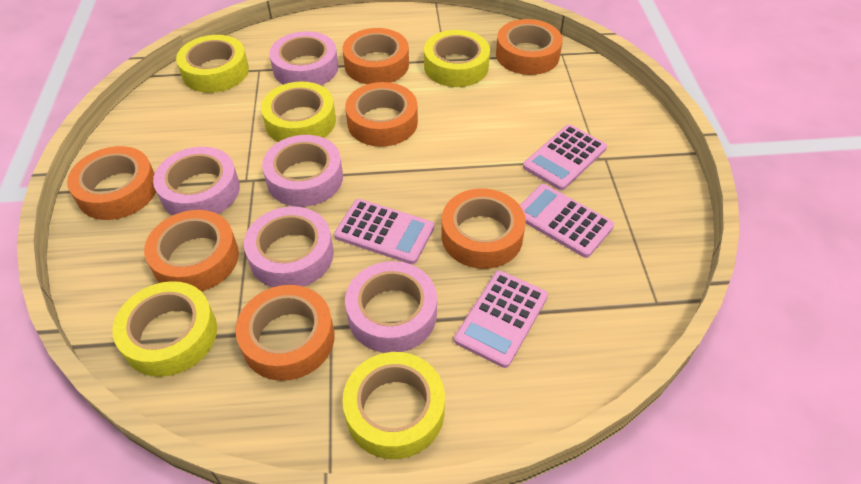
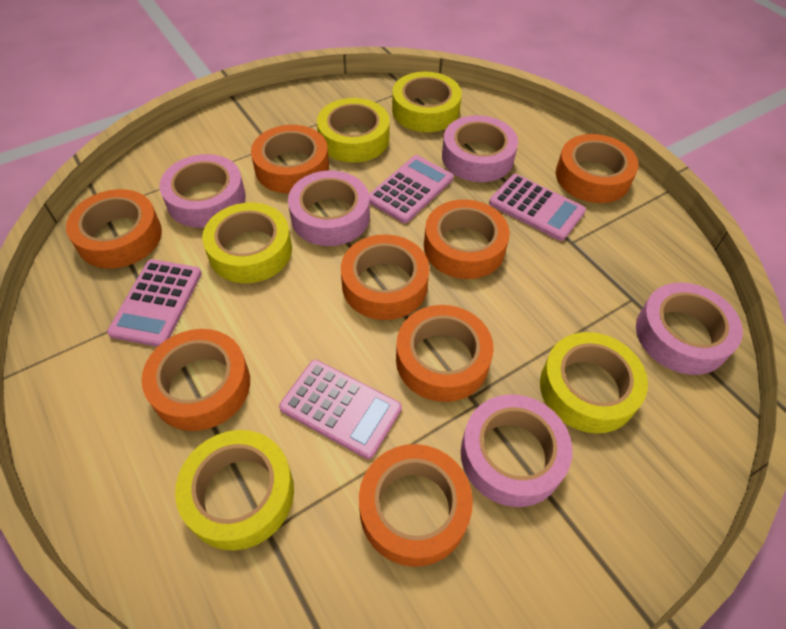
orange tape: [67,146,156,220] [144,210,239,291] [235,285,335,381] [343,28,409,84] [345,82,418,147] [442,189,526,269] [496,19,563,75] = 7 -> [66,189,162,269] [141,329,250,431] [251,125,329,194] [341,234,429,320] [359,444,473,567] [396,305,494,402] [424,199,510,279] [556,134,638,203] = 8

